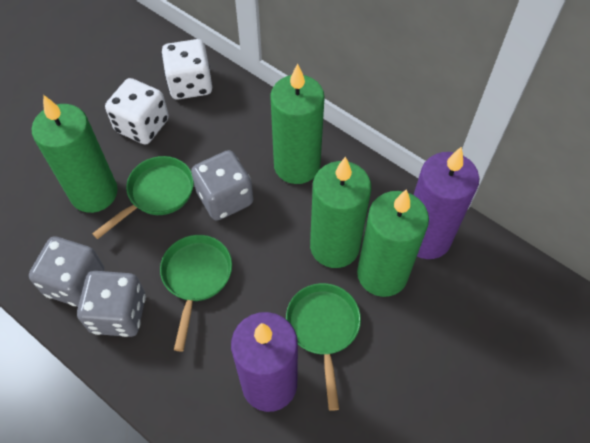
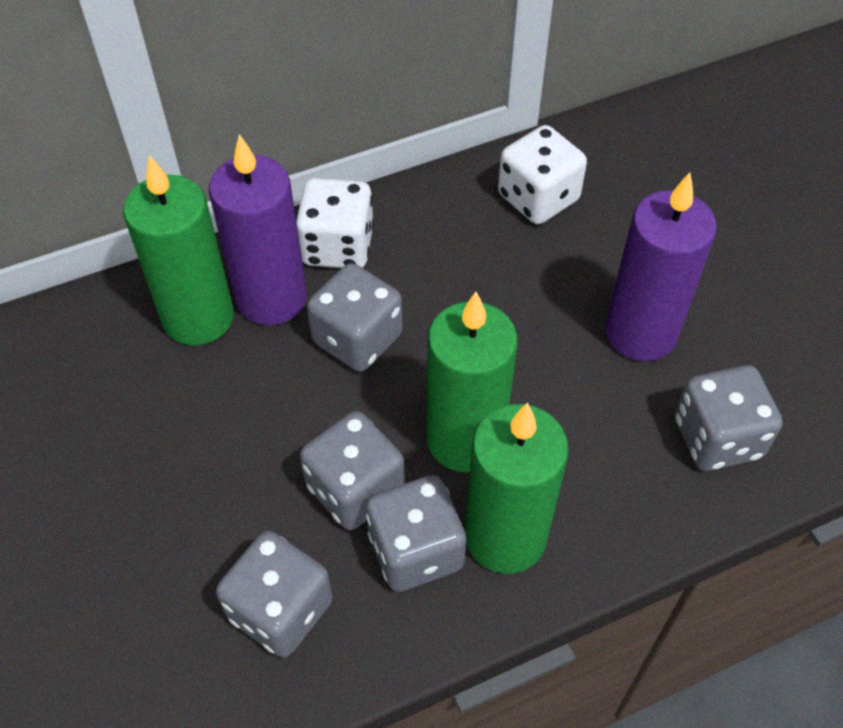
green candle: [32,95,118,213] [270,63,325,184] [310,157,371,268] [357,189,429,297] = 4 -> [123,155,234,346] [427,292,518,473] [465,402,569,574] = 3
green pan: [92,156,194,239] [160,235,232,351] [286,283,361,411] = 3 -> none = 0
grey dice: [29,236,104,307] [77,271,146,337] [191,150,253,221] = 3 -> [216,531,332,657] [300,411,405,530] [307,263,403,372] [366,475,466,592] [675,365,783,471] = 5

